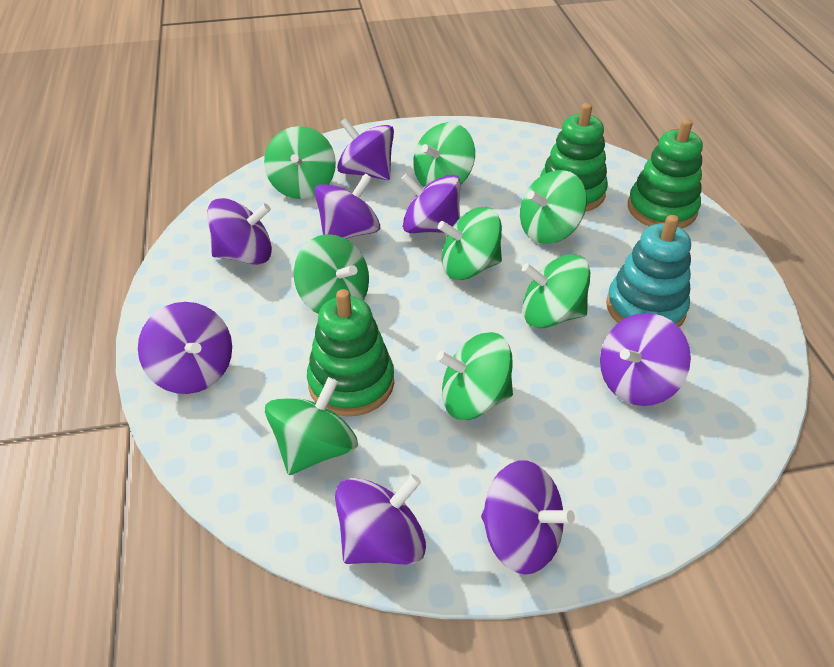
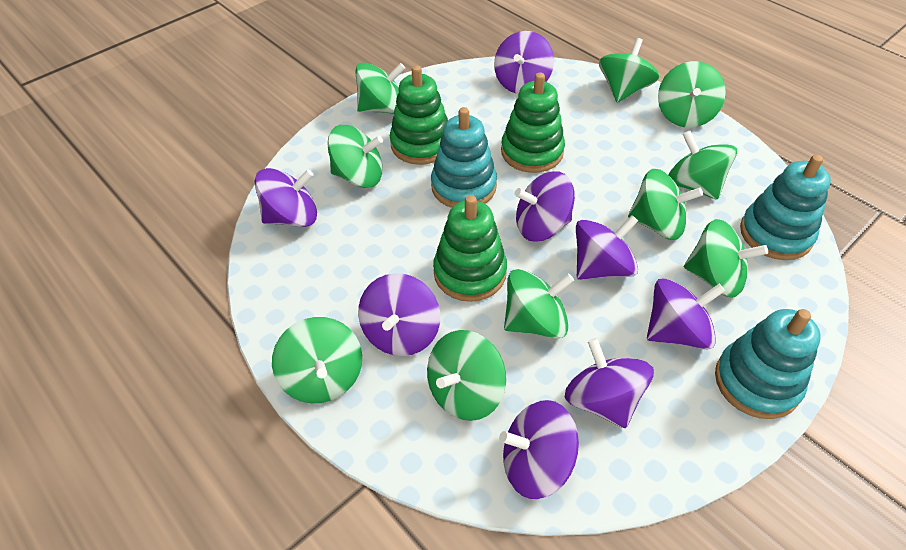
green spinning top: [264,126,336,199] [265,377,358,475] [294,234,369,314] [413,122,475,187] [436,332,513,420] [438,207,502,280] [520,170,587,244] [522,254,590,328] = 8 -> [272,317,362,403] [327,125,383,188] [356,62,405,114] [427,330,506,421] [504,269,574,339] [599,38,659,103] [628,169,703,240] [658,61,726,128] [668,130,737,200] [684,219,768,298] = 10
turquoise stacking toy: [606,215,691,327] = 1 -> [431,107,497,208] [715,309,821,419] [740,154,831,260] = 3

